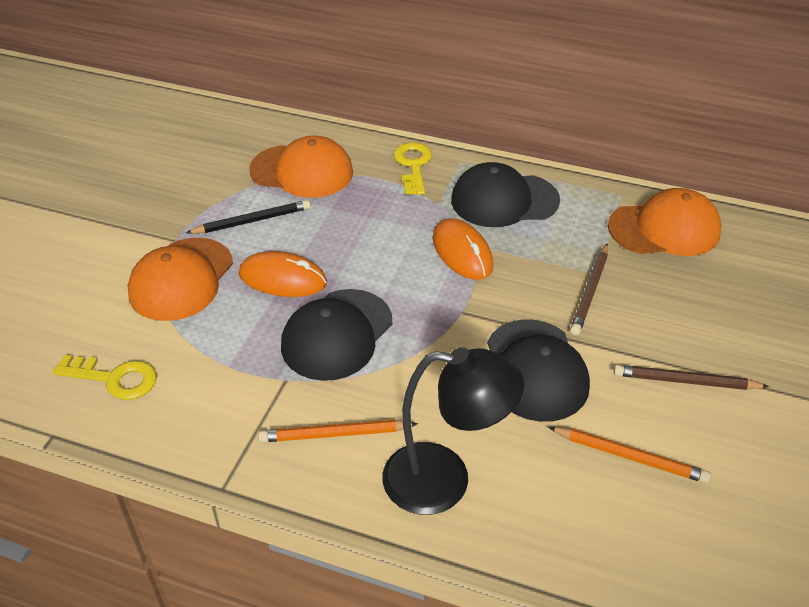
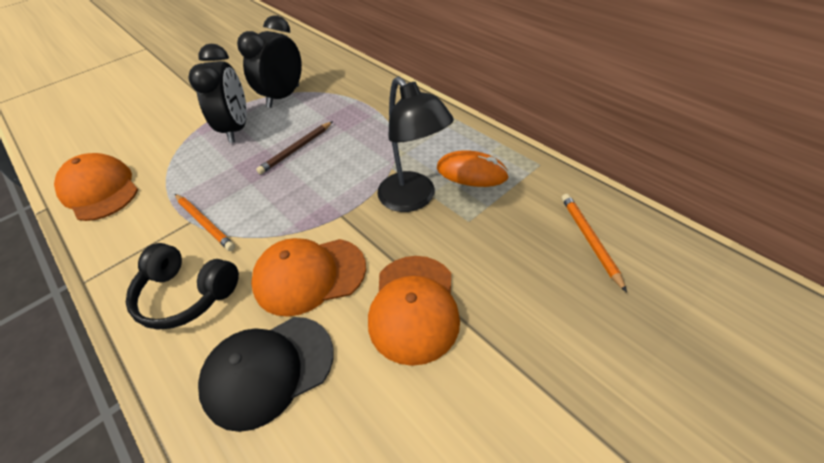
black cap: [281,289,392,381] [451,162,560,227] [487,320,590,422] = 3 -> [198,317,334,432] = 1
black clock: none = 0 -> [188,44,247,143] [237,15,302,108] = 2
black headphones: none = 0 -> [126,243,239,330] = 1
black pencil: [186,200,311,234] = 1 -> none = 0
brown pencil: [570,243,608,335] [614,365,769,390] = 2 -> [256,121,333,174] = 1
orange mouse: [239,251,327,297] [433,218,493,280] = 2 -> [437,150,509,187] = 1
yellow key: [52,355,157,400] [394,142,432,195] = 2 -> none = 0

